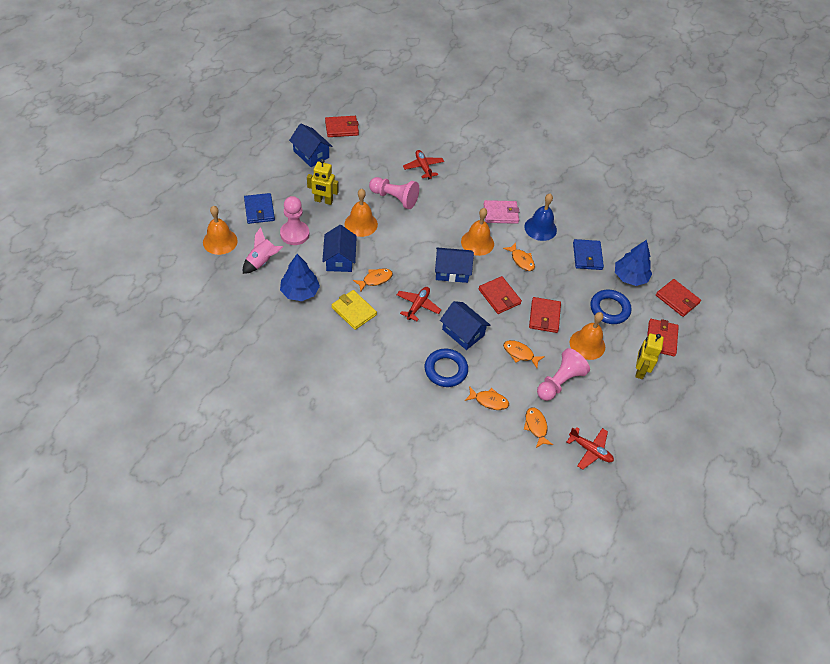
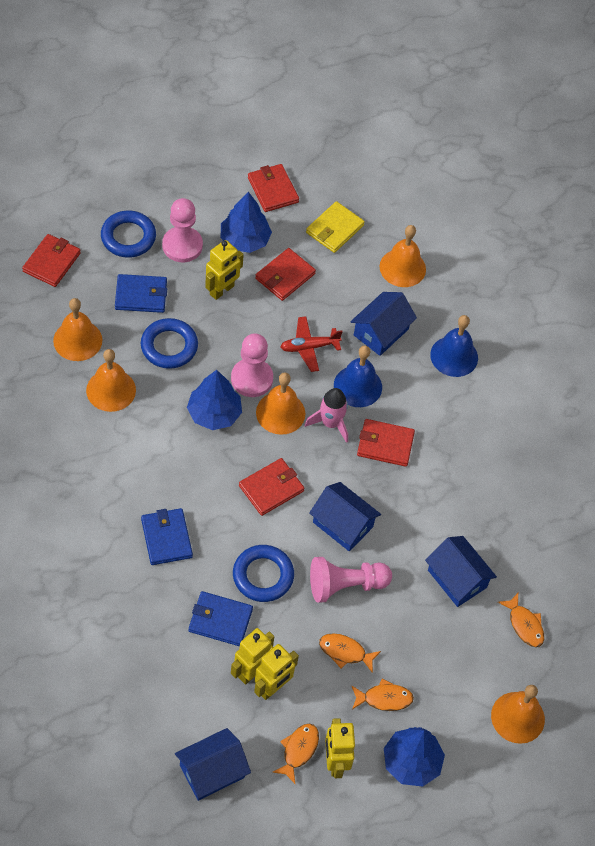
blue bell: [524,194,557,241] = 1 -> [334,345,382,407] [430,315,478,377] = 2
blue ring: [425,348,468,387] [590,289,631,324] = 2 -> [101,211,156,258] [141,318,198,369] [233,545,294,602] = 3
blue tree: [280,254,320,301] [615,240,652,286] = 2 -> [187,370,242,430] [221,192,272,253] [384,727,445,787] = 3
blue wallet: [244,193,275,224] [573,239,604,270] = 2 -> [115,274,167,313] [141,508,193,565] [189,591,253,646] = 3
orange bell: [203,206,238,255] [344,189,378,237] [461,208,494,256] [570,312,605,360] = 4 -> [53,298,102,361] [86,349,136,412] [256,372,305,435] [380,225,426,287] [491,685,545,744] = 5
orange fish: [353,268,393,291] [465,386,509,410] [503,242,535,271] [503,340,545,368] [524,407,553,448] = 5 -> [273,724,319,784] [319,633,381,673] [351,678,414,711] [498,593,544,647] = 4
pink wallet: [484,200,519,224] = 1 -> none = 0
red plane: [397,287,441,321] [403,150,444,179] [567,427,614,470] = 3 -> [280,316,343,372] = 1
yellow robot: [307,159,339,205] [635,333,664,379] = 2 -> [205,240,244,300] [231,628,274,685] [254,644,299,700] [325,718,355,778] = 4

